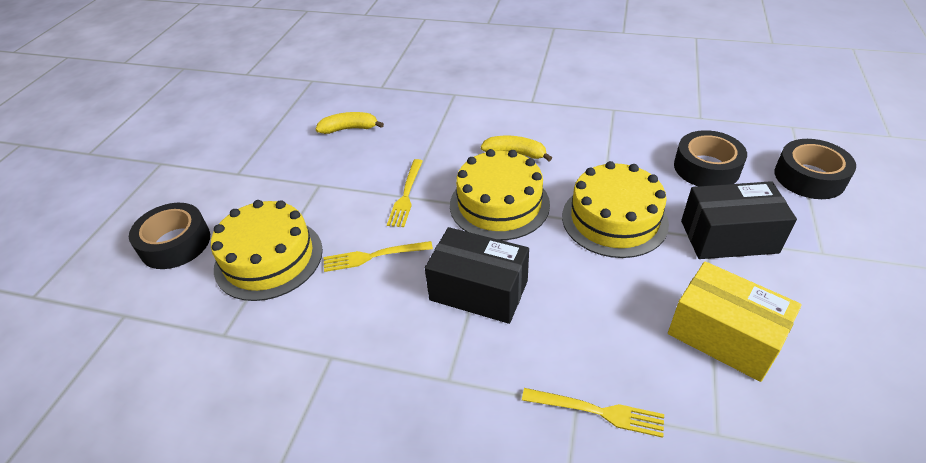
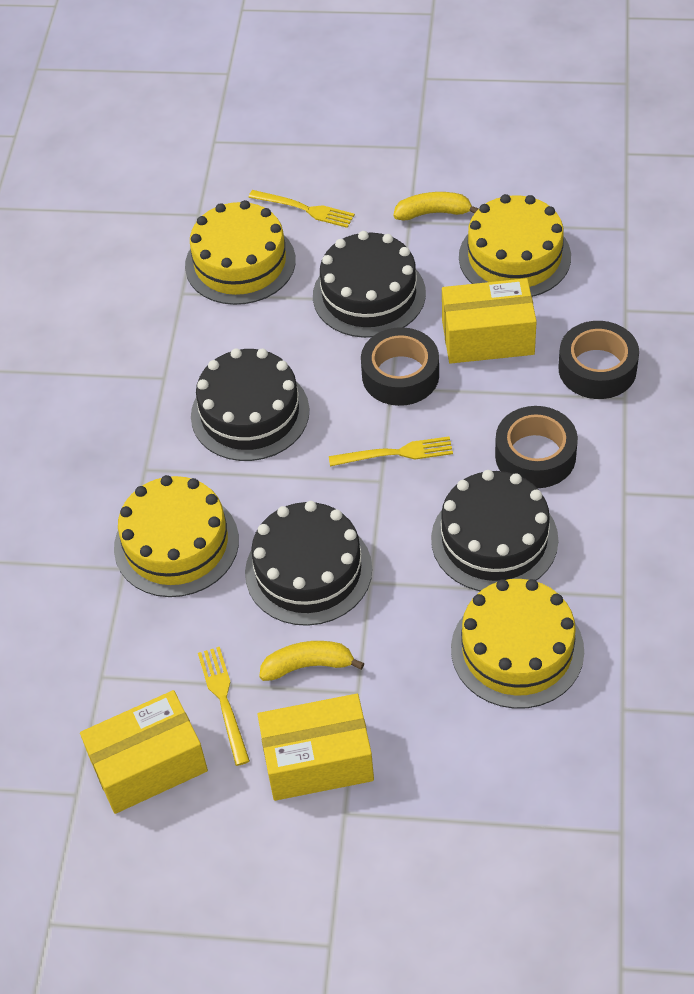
black box: [425,227,529,324] [681,181,797,259] = 2 -> none = 0
black cake: none = 0 -> [191,348,309,461] [245,501,372,626] [313,231,426,338] [431,470,558,591] = 4
yellow box: [668,261,802,382] = 1 -> [80,690,208,814] [257,694,374,801] [442,278,537,364] = 3
yellow cake: [211,200,323,301] [450,149,550,240] [562,161,669,258] = 3 -> [114,475,239,597] [185,200,296,305] [451,579,584,709] [459,194,571,297] = 4

